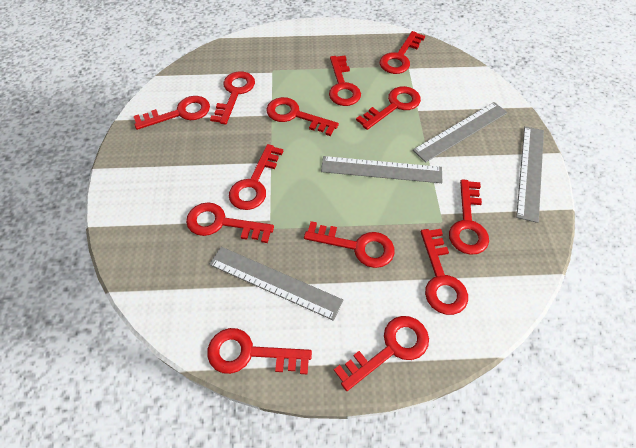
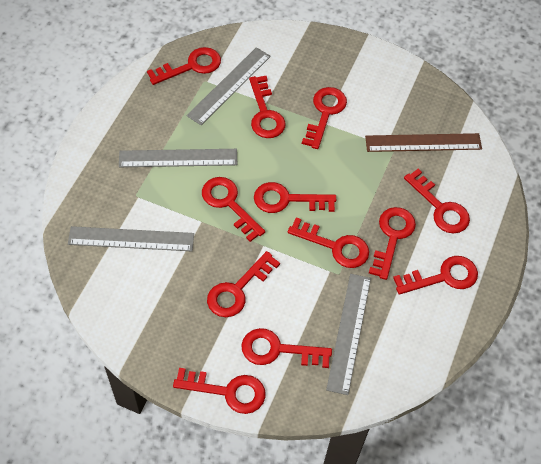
brown ruler: none = 0 -> [365,133,482,152] = 1
red key: [134,96,210,130] [186,202,274,243] [207,328,312,375] [210,71,255,125] [229,144,283,210] [266,97,339,136] [304,221,395,268] [329,56,361,106] [334,316,429,391] [356,86,421,130] [379,31,425,74] [421,229,468,315] [449,179,489,255] = 13 -> [147,47,221,85] [173,368,266,414] [202,177,265,242] [207,251,280,317] [241,328,332,368] [249,76,286,138] [254,182,336,213] [288,217,369,268] [302,87,347,149] [369,207,416,280] [393,256,478,295] [404,169,470,233] = 12

